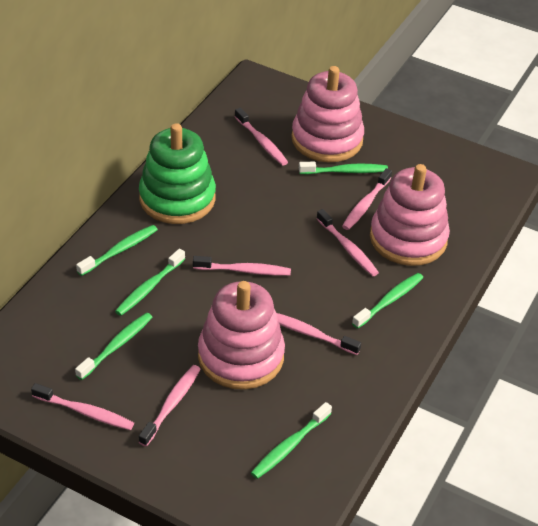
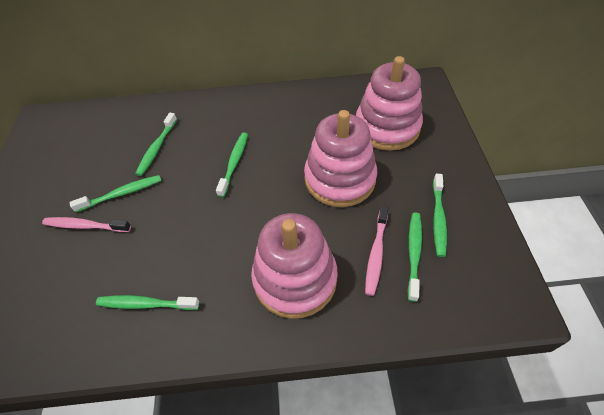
green stacking toy: [139,123,216,224] = 1 -> none = 0
pink toothbrush: [31,383,134,430] [139,365,200,446] [193,256,291,276] [235,108,288,166] [276,313,361,355] [316,209,379,276] [342,168,392,230] = 7 -> [42,217,131,232] [365,205,389,296] = 2

